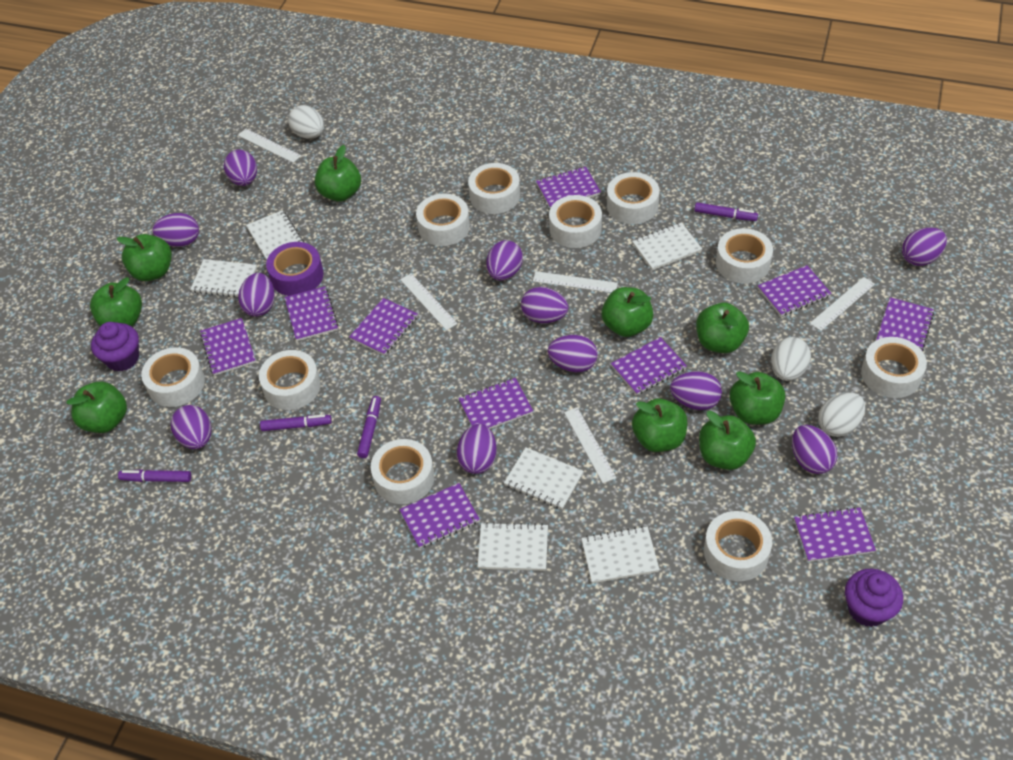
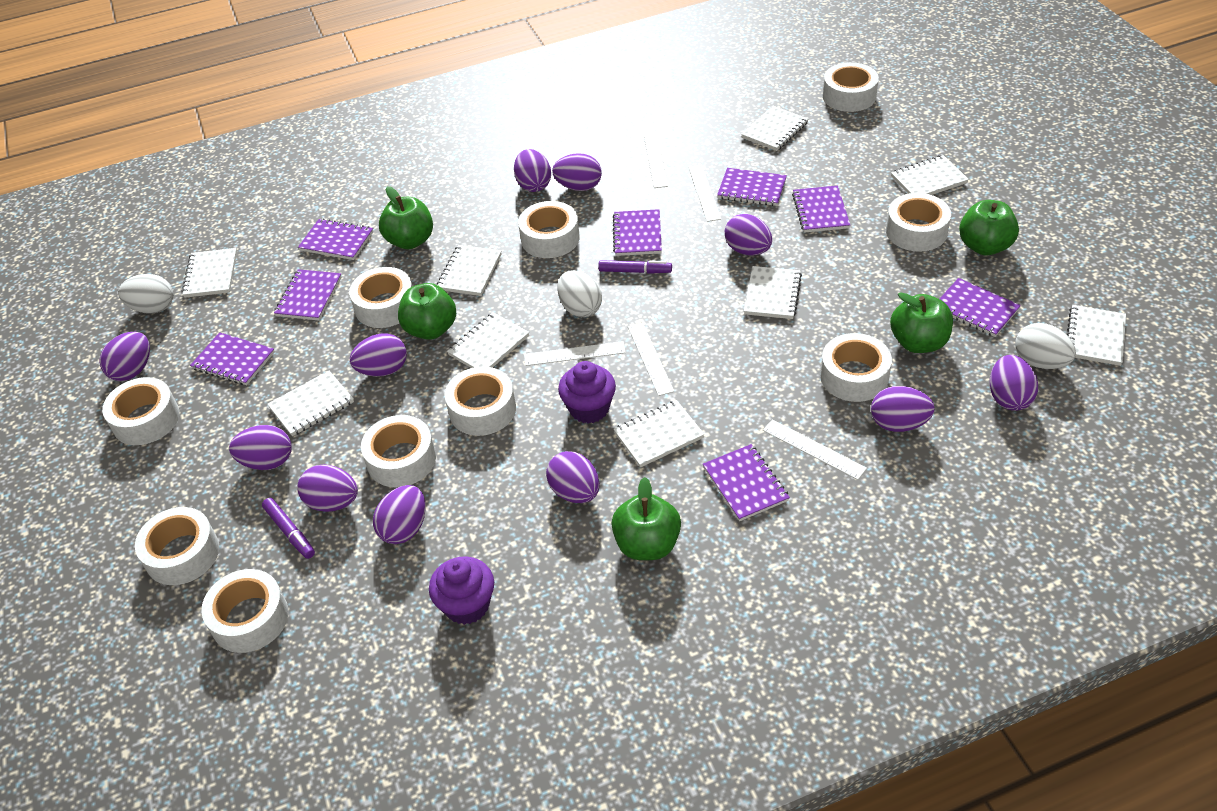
green apple: [66,382,127,433] [90,277,142,327] [117,234,172,281] [315,145,361,202] [601,287,653,337] [632,398,687,452] [696,303,749,353] [699,411,756,470] [729,371,785,425] = 9 -> [379,186,433,249] [398,283,456,340] [611,477,681,560] [890,292,953,353] [959,200,1019,255] = 5
purple marker: [118,469,191,482] [260,414,332,431] [357,396,381,458] [694,202,758,221] = 4 -> [262,498,315,559] [598,260,672,274] = 2
purple notebook: [200,318,256,376] [284,286,339,341] [349,298,418,356] [399,483,480,549] [459,378,533,429] [536,167,601,208] [611,337,687,395] [758,265,832,316] [794,507,876,562] [876,297,934,351] = 10 -> [190,332,275,385] [274,269,342,320] [298,219,373,260] [613,209,662,256] [703,444,790,521] [717,168,787,206] [792,186,850,233] [940,278,1021,337] = 8
purple tape: [266,242,324,296] = 1 -> none = 0
white notebook: [190,259,257,297] [246,210,304,260] [477,522,548,571] [504,447,583,509] [581,526,660,583] [632,222,702,270] = 6 -> [182,248,237,298] [267,371,354,436] [437,245,501,296] [447,312,529,368] [613,400,705,468] [741,106,808,151] [744,266,802,319] [891,155,969,195] [1067,305,1126,366] = 9

